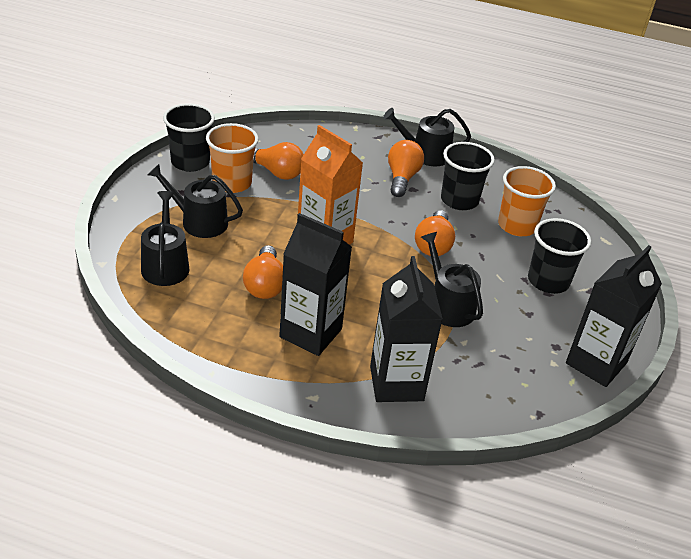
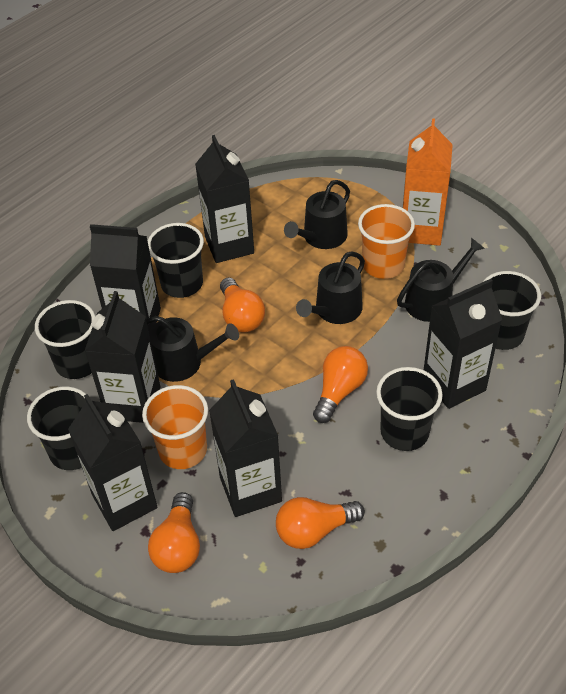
black carton: [279,213,352,356] [370,256,443,402] [566,245,662,387] = 3 -> [68,394,157,531] [85,291,160,423] [90,224,161,333] [195,135,254,263] [209,379,282,517] [424,279,502,409] = 6
black cup: [163,103,215,172] [441,142,495,210] [528,218,591,294] = 3 -> [27,387,86,470] [35,300,95,379] [148,223,204,298] [376,367,443,451] [483,271,541,350] = 5

